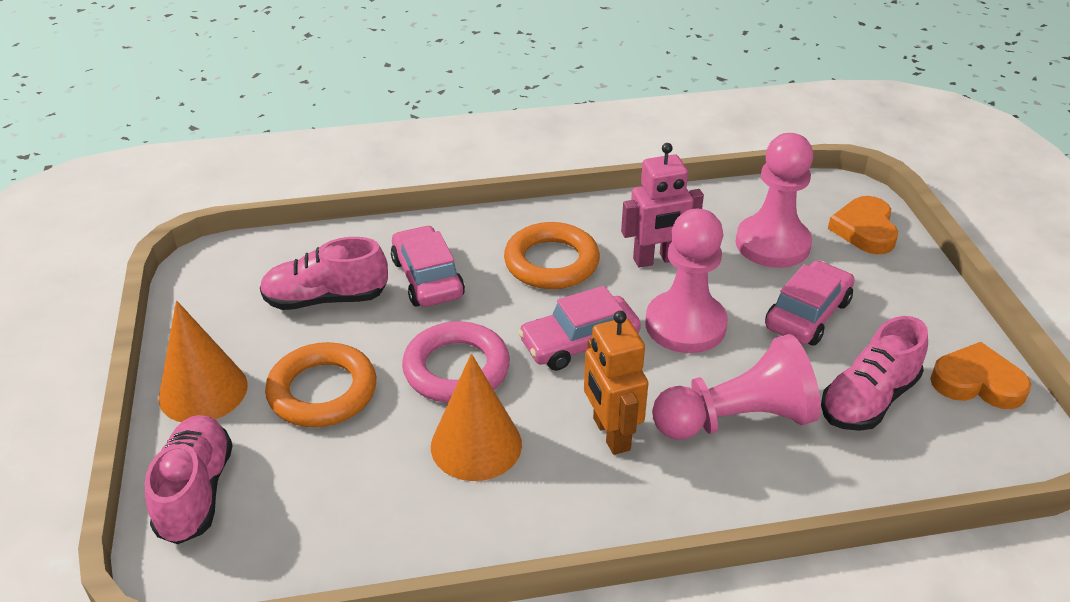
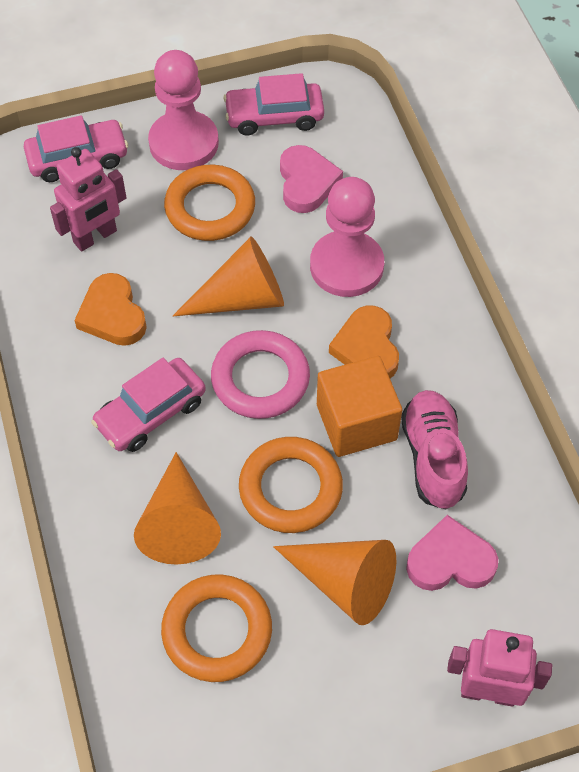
orange cone: [159,300,248,422] [431,354,522,481] = 2 -> [134,452,221,564] [173,237,284,316] [273,540,396,625] = 3
orange cube: none = 0 -> [317,356,402,457] = 1
orange ring: [265,342,376,427] [504,222,600,289] = 2 -> [161,574,272,682] [164,165,255,241] [239,437,343,533] = 3
orange robot: [584,311,648,455] = 1 -> none = 0
pink heart: none = 0 -> [280,145,343,213] [406,515,498,591] = 2
pink pawn: [645,209,728,353] [652,334,821,440] [735,133,813,268] = 3 -> [148,50,219,170] [310,177,384,297] = 2
pink robot: [621,143,704,268] = 1 -> [50,147,126,252] [447,629,552,707] = 2
pink shoe: [145,415,233,544] [260,237,388,310] [821,316,928,431] = 3 -> [401,390,468,510] = 1

